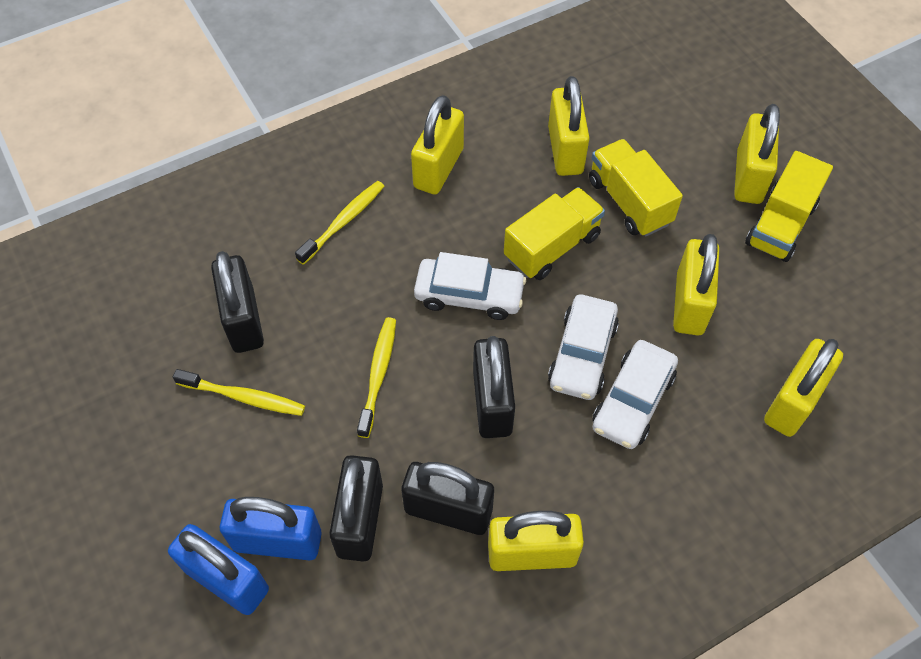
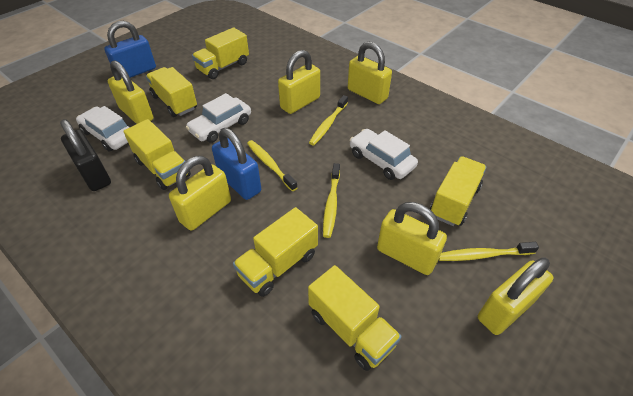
black padlock: [211,251,264,353] [329,455,383,561] [401,462,494,535] [473,336,515,438] = 4 -> [60,119,111,191] = 1
yellow toothbrush: [173,369,305,416] [295,181,385,265] [357,317,396,438] = 3 -> [247,140,298,191] [309,95,348,146] [323,163,340,238] [439,242,539,261] = 4
yellow truck: [504,187,605,280] [589,139,683,237] [745,151,833,262] = 3 -> [123,119,191,190] [146,67,197,117] [192,27,249,79] [233,207,318,297] [308,265,402,371] [430,156,487,226] = 6

